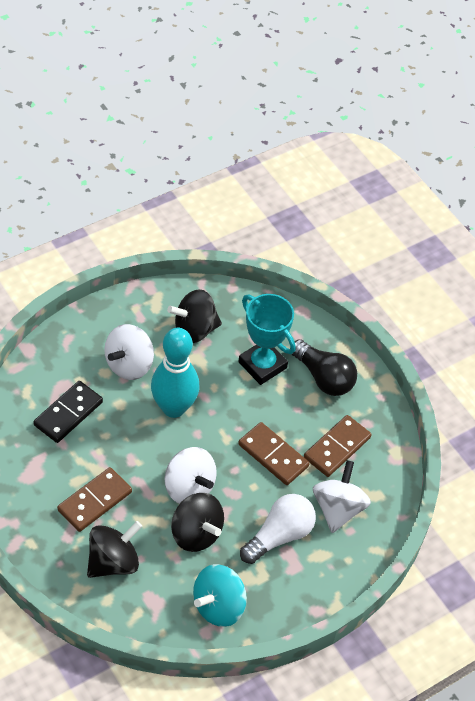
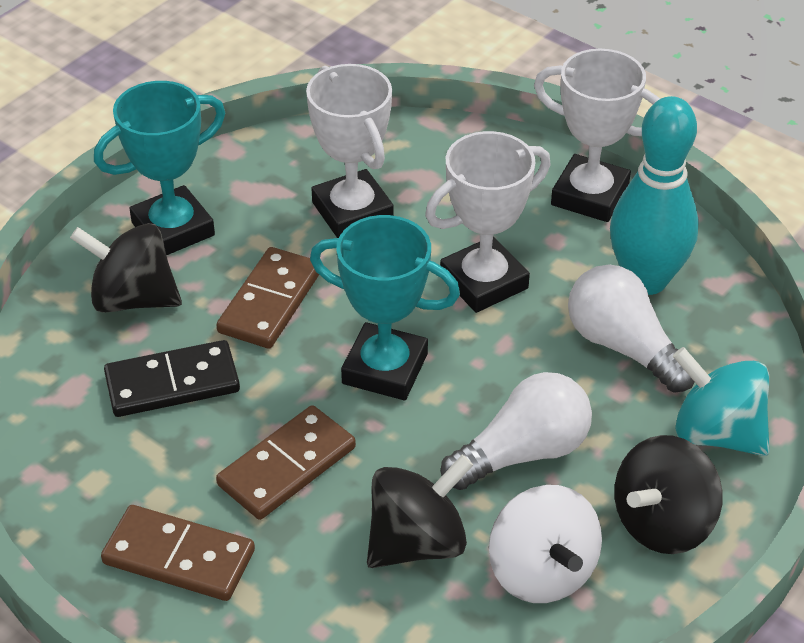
black light bulb: [291,339,357,396] = 1 -> none = 0
turquoise trophy: [239,294,296,385] = 1 -> [94,81,225,255] [310,215,460,400] = 2
white light bulb: [240,494,316,564] = 1 -> [441,372,592,490] [568,265,694,393] = 2
white spinning top: [104,324,154,380] [165,447,217,504] [313,460,371,533] = 3 -> [489,485,602,603] = 1
white trophy: none = 0 -> [306,64,394,238] [425,131,550,313] [534,49,660,222] = 3

